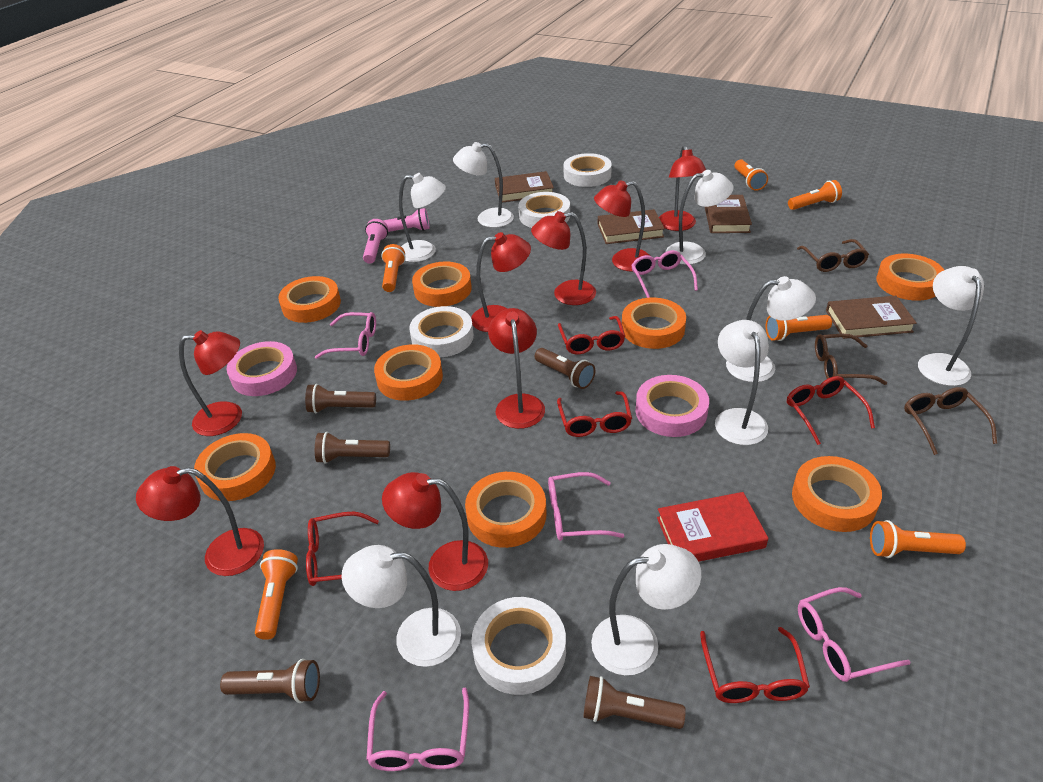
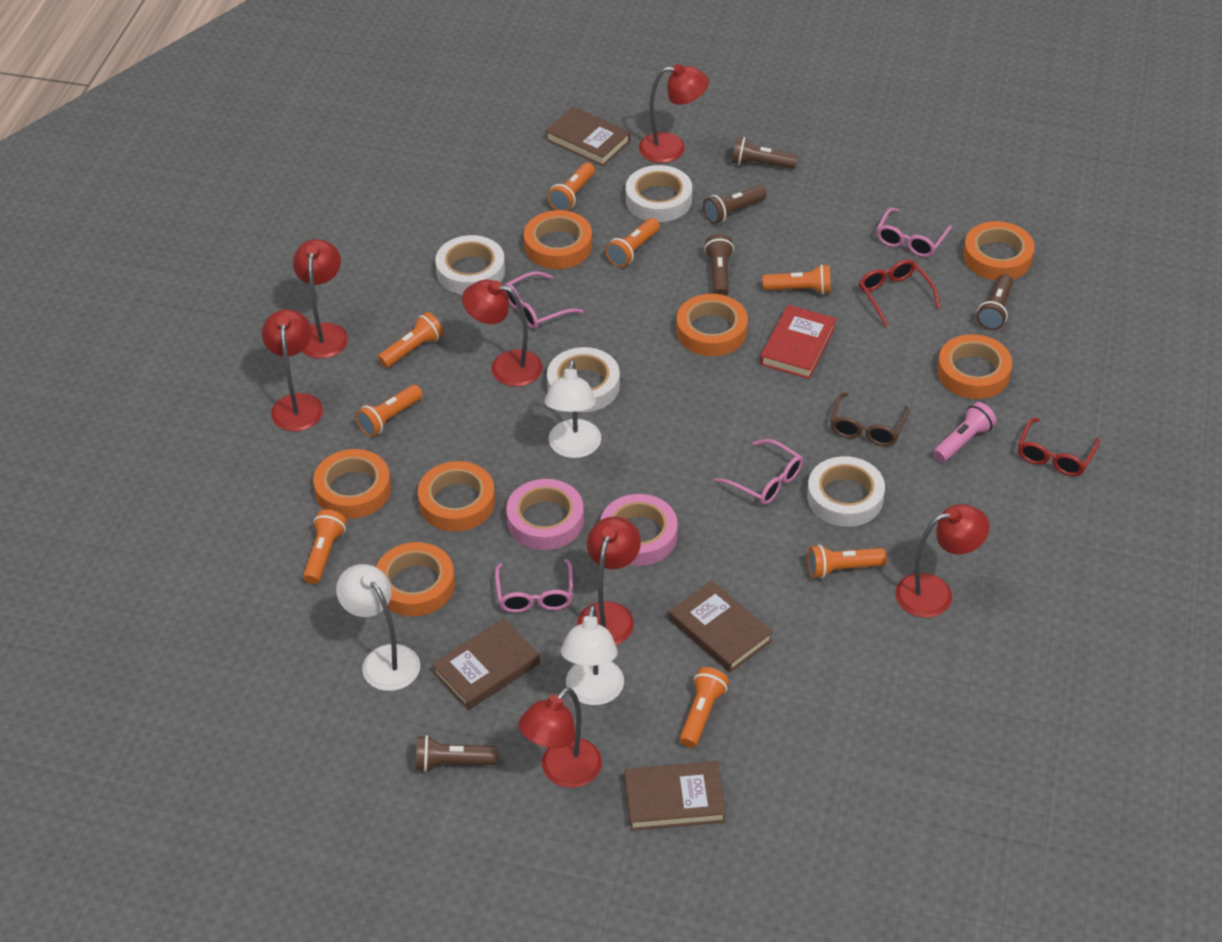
brown glasses: [797,239,869,272] [815,334,887,385] [904,387,997,455] = 3 -> [830,392,909,446] = 1
orange flashlight: [255,549,298,640] [381,244,406,292] [734,159,768,191] [766,315,832,341] [788,180,842,210] [870,520,966,558] = 6 -> [303,509,347,584] [355,385,423,437] [378,312,444,368] [547,163,595,211] [606,218,660,267] [679,667,729,748] [763,264,831,294] [807,545,887,579] = 8
orange tape: [194,433,276,501] [278,276,341,323] [374,344,443,401] [412,261,472,307] [465,472,547,548] [622,297,686,349] [792,456,882,532] [876,254,944,301] = 8 -> [313,449,391,519] [376,542,455,616] [418,461,495,531] [524,210,592,269] [676,294,748,356] [937,334,1012,399] [963,221,1035,281] = 7
pink flashlight: [363,219,388,264] [383,208,430,232] = 2 -> [933,402,996,462] = 1
pink glasses: [315,312,376,359] [366,688,469,771] [548,472,624,541] [631,250,698,298] [798,587,911,682] = 5 -> [495,559,573,613] [504,271,584,329] [715,439,803,505] [876,208,952,257] = 4
red glasses: [306,512,379,586] [557,391,632,437] [558,316,625,354] [700,627,810,703] [787,376,875,445] = 5 -> [859,260,940,327] [1018,418,1100,476] = 2
red lamp: [136,466,264,576] [179,330,242,436] [382,472,488,591] [471,232,531,332] [488,308,545,429] [531,211,596,305] [594,180,650,272] [659,145,706,231] = 8 -> [262,309,323,431] [293,239,348,359] [462,279,543,387] [518,687,602,788] [577,516,641,645] [639,64,709,163] [895,504,990,618] = 7
white lamp: [341,545,461,667] [399,173,446,262] [453,142,514,228] [591,544,701,676] [666,170,733,264] [715,320,769,445] [726,276,816,382] [918,266,984,386] = 8 -> [336,564,420,691] [545,360,601,458] [561,605,624,705] = 3

